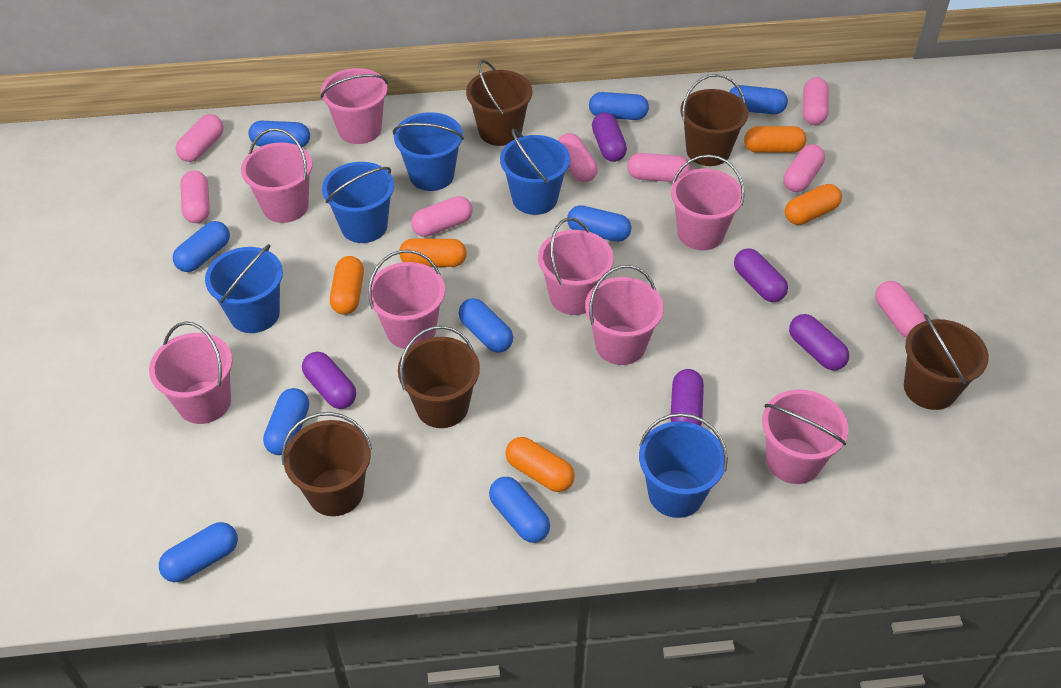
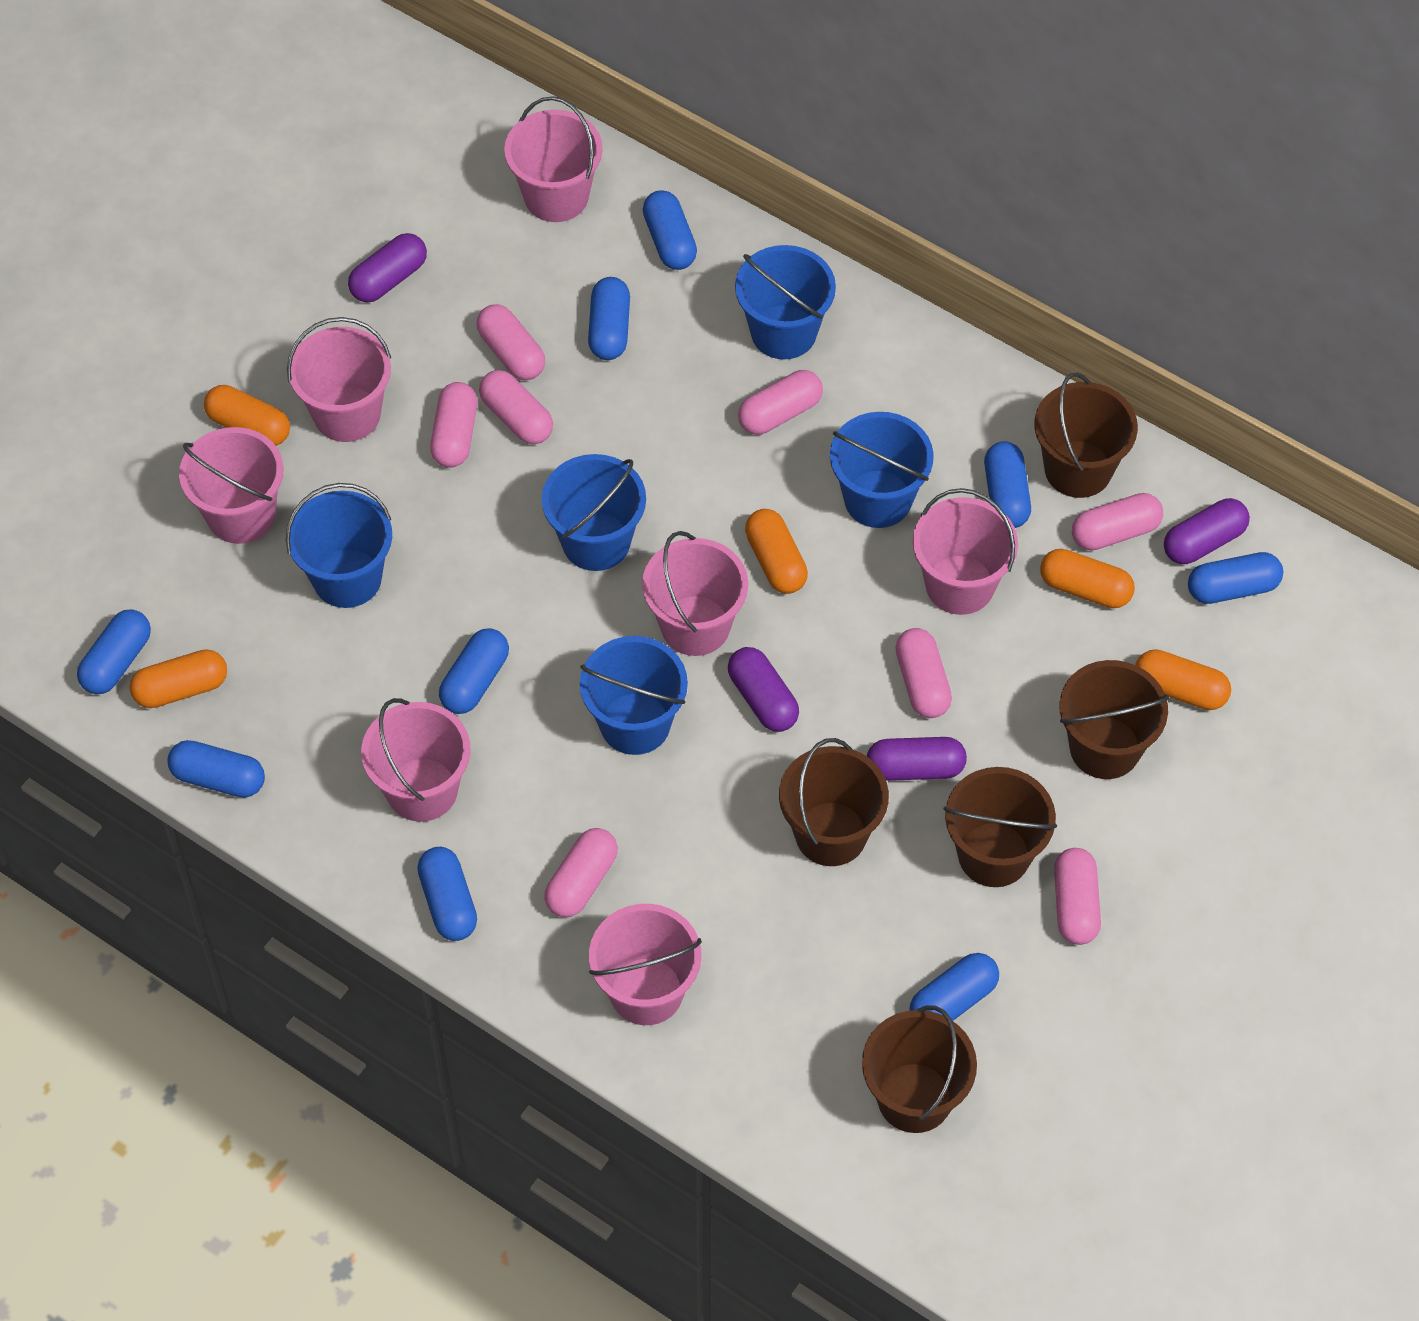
pink bucket: [149,322,232,424] [241,128,312,223] [321,68,388,144] [367,250,445,349] [538,218,614,315] [585,265,664,365] [671,155,744,250] [762,389,848,484] = 8 -> [179,427,284,544] [287,317,391,442] [361,698,471,822] [504,96,603,222] [589,904,702,1025] [642,531,748,656] [913,488,1018,615] = 7
purple capsule: [302,352,356,409] [592,112,627,162] [670,369,704,426] [734,248,788,302] [789,314,849,370] = 5 -> [348,233,427,302] [728,647,799,732] [867,737,967,781] [1164,498,1250,564] = 4

